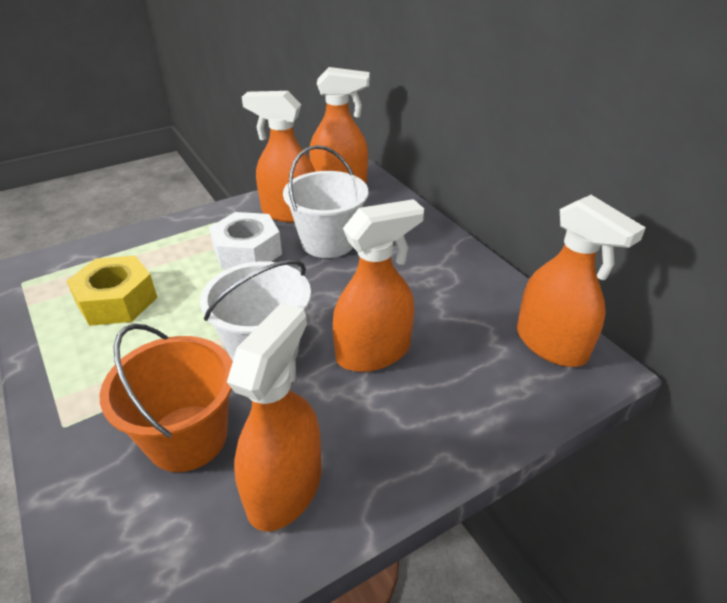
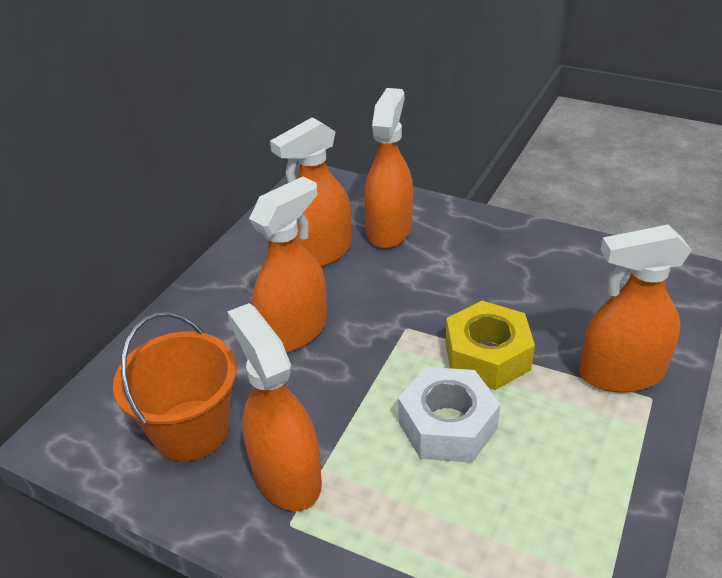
white bucket: [200,260,311,361] [283,145,368,258] = 2 -> none = 0

